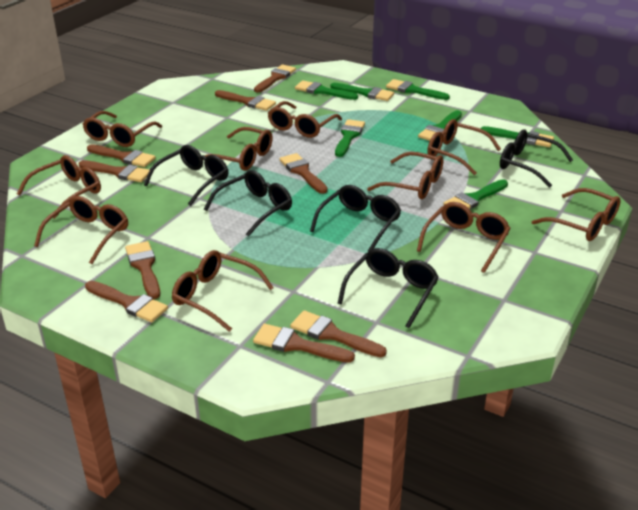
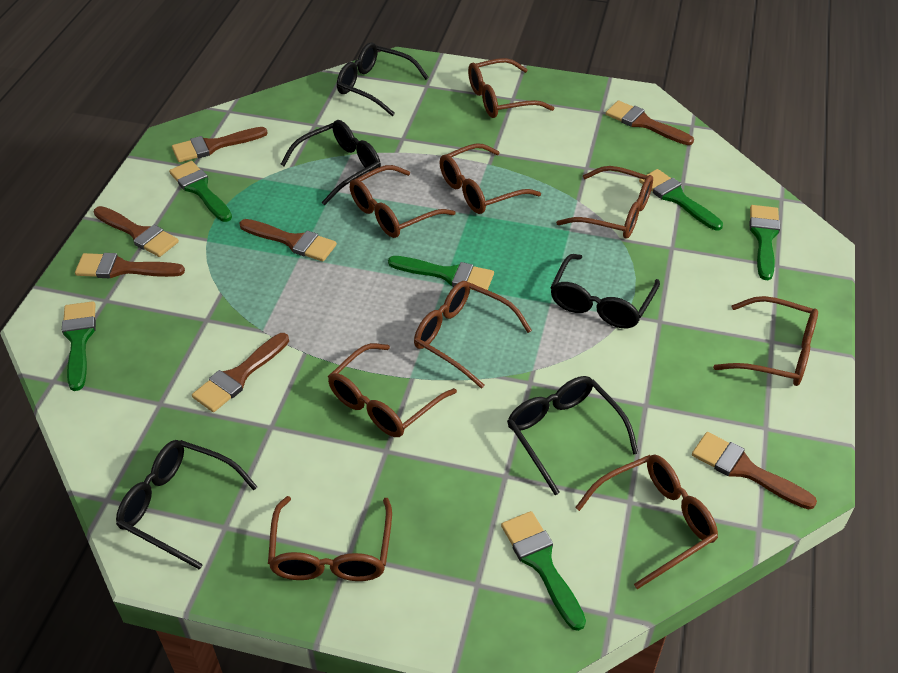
brown brush: [79,160,150,182] [85,281,168,322] [87,144,156,167] [125,241,160,299] [215,90,276,111] [253,324,355,363] [254,65,296,92] [279,153,328,194] [290,310,387,357] = 9 -> [75,253,185,278] [94,206,179,257] [172,127,268,162] [192,333,289,412] [239,219,337,262] [606,101,694,145] [692,432,817,509] = 7
brown glasses: [17,155,101,219] [34,196,128,264] [83,111,162,147] [172,250,274,332] [205,127,273,171] [268,101,342,138] [367,152,443,199] [417,202,511,273] [427,119,501,175] [532,188,621,241] = 10 -> [268,496,392,581] [328,343,457,437] [350,165,456,238] [414,281,532,389] [440,143,541,214] [468,58,554,118] [556,166,653,239] [575,455,718,589] [713,296,818,386] = 9
green brush: [295,80,358,100] [330,83,394,101] [335,119,365,157] [386,79,450,100] [418,110,462,141] [443,179,508,209] [481,126,554,147] = 7 -> [62,301,96,391] [169,161,232,222] [388,256,494,290] [501,511,586,631] [639,169,723,230] [750,205,780,280] = 6

